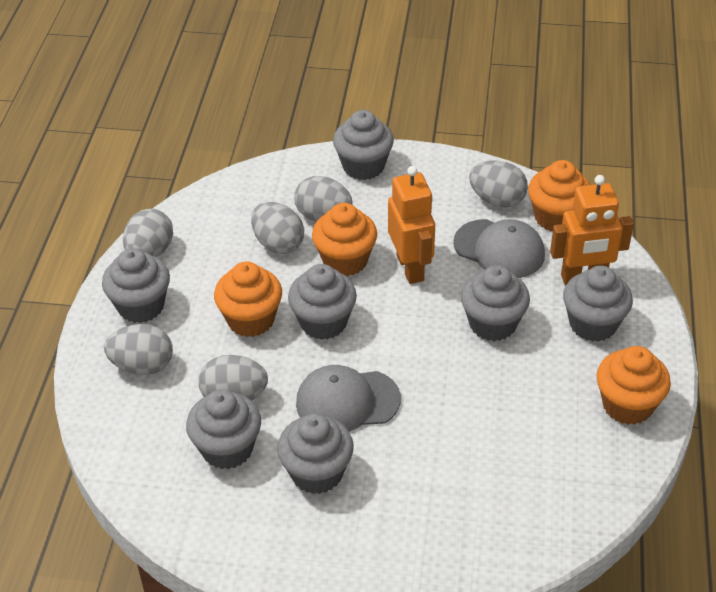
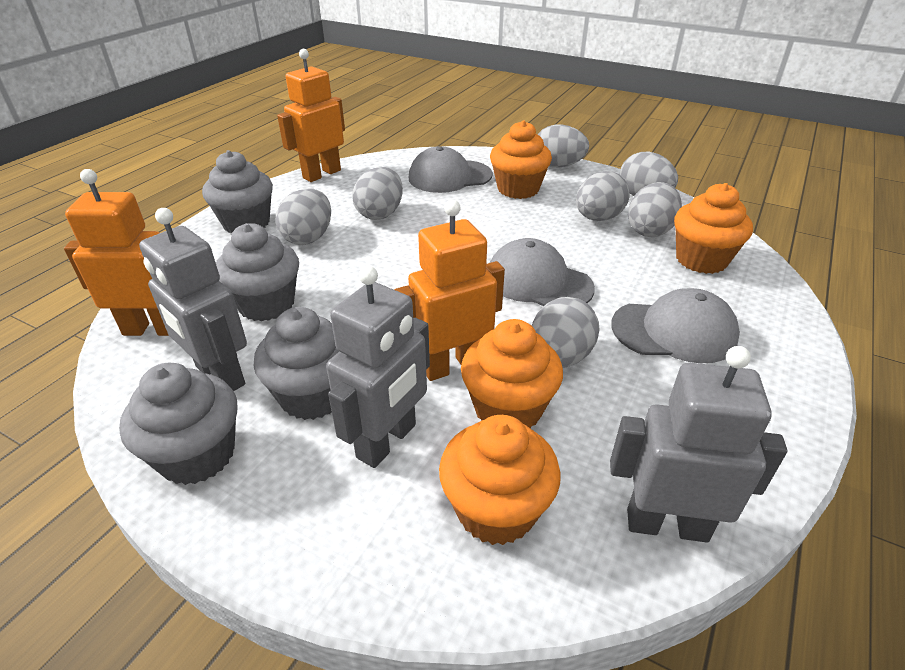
grey cap: [296,365,401,432] [453,219,545,278] = 2 -> [409,146,493,193] [490,238,595,306] [611,288,740,363] = 3
grey cupcake: [102,248,170,323] [186,389,261,469] [277,413,354,494] [288,264,357,340] [333,110,394,180] [461,265,530,341] [563,266,633,342] = 7 -> [119,363,238,485] [202,150,273,233] [216,223,299,321] [254,307,339,420] = 4
grey egg: [104,324,173,375] [123,208,173,257] [198,355,268,401] [251,202,304,254] [294,176,353,221] [469,161,528,208] = 6 -> [276,189,331,245] [352,167,403,220] [531,297,599,368] [538,125,589,167] [576,171,630,221] [620,152,678,196] [628,182,682,237] = 7
grey robot: none = 0 -> [139,208,247,391] [326,266,430,468] [610,346,787,543] = 3
orange robot: [388,166,435,284] [550,175,634,285] = 2 -> [64,169,169,336] [277,49,345,182] [394,200,505,381] = 3

